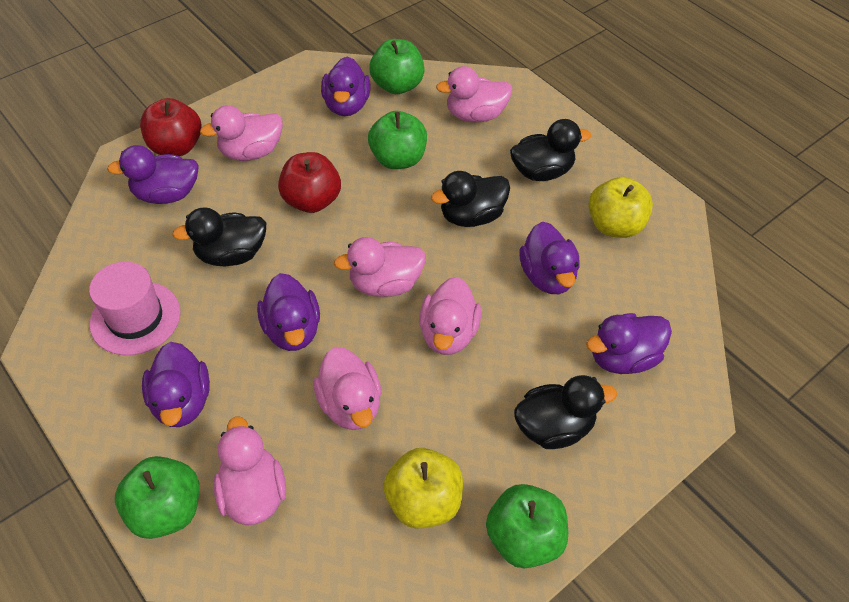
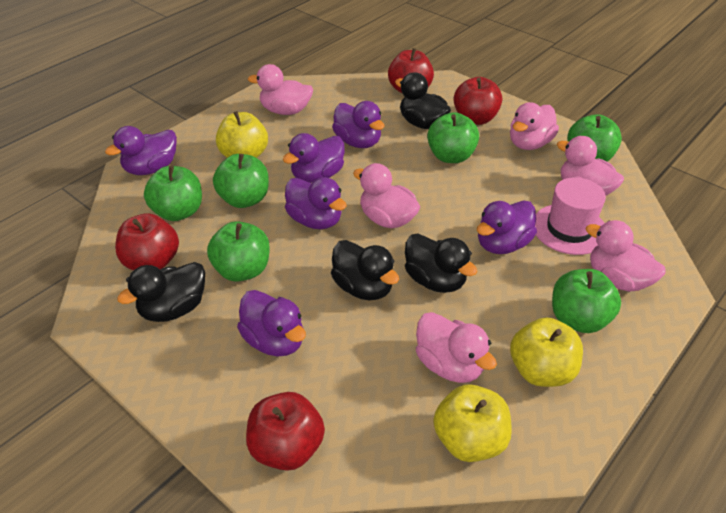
green apple: [115,456,199,539] [368,111,427,169] [369,39,425,94] [486,484,568,568] = 4 -> [144,166,202,221] [207,221,270,282] [213,154,269,208] [427,112,479,163] [552,269,621,333] [567,114,622,161] = 6
red apple: [140,98,202,156] [278,152,341,213] = 2 -> [115,213,179,270] [246,392,325,471] [388,48,434,94] [454,77,502,125] = 4
yellow apple: [383,448,463,529] [588,177,653,238] = 2 -> [216,111,268,158] [433,384,512,462] [510,317,583,387] = 3

